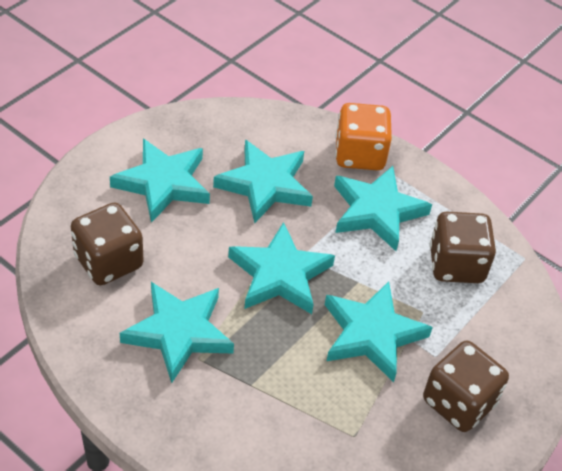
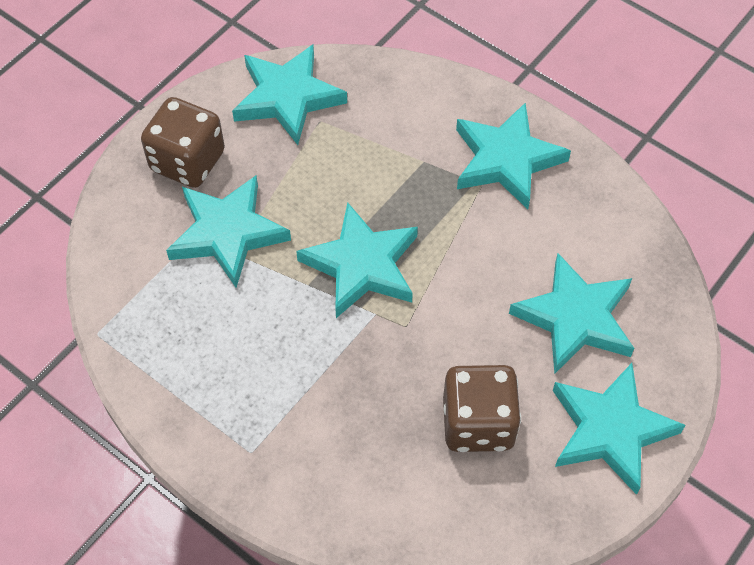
brown dice: [71,202,144,285] [423,341,509,432] [430,212,496,283] = 3 -> [141,97,225,188] [443,365,521,452] = 2
orange dice: [335,103,392,170] = 1 -> none = 0

